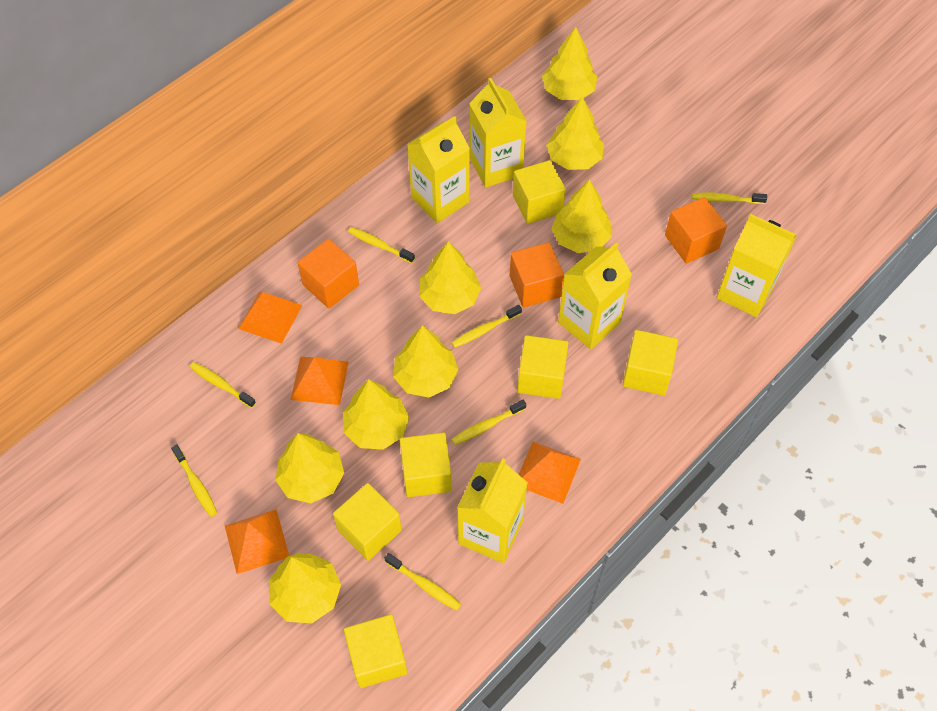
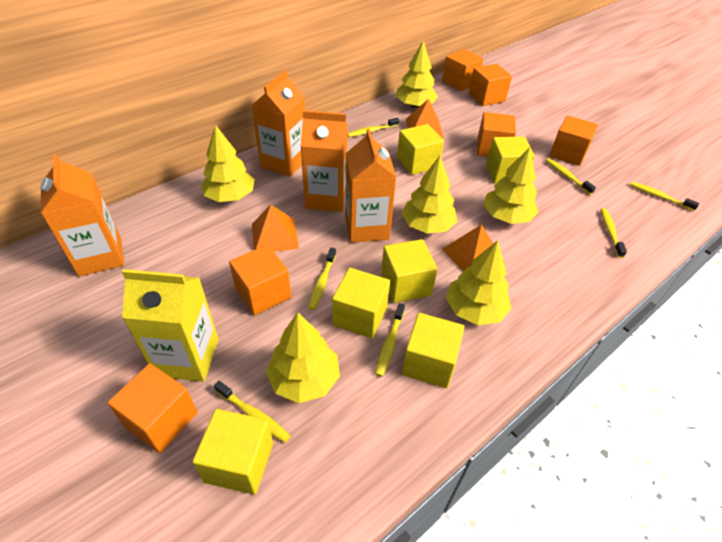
orange carton: none = 0 -> [40,154,125,277] [252,70,305,177] [301,110,348,212] [345,129,396,243] = 4
orange cube: [297,239,359,308] [510,242,564,307] [665,197,727,263] = 3 -> [107,363,198,453] [229,245,291,315] [442,49,484,91] [469,64,512,106] [477,112,516,157] [549,115,598,166] = 6
orange pyramid: [225,509,289,574] [238,291,302,344] [291,357,349,405] [519,442,581,504] = 4 -> [252,205,299,252] [406,99,444,138] [442,224,504,272] = 3
yellow carton: [407,116,470,223] [457,459,528,563] [469,78,527,188] [558,242,632,349] [717,214,796,317] = 5 -> [122,269,219,382] = 1
yellow tree: [269,553,341,623] [275,433,344,503] [343,379,409,450] [393,325,458,398] [419,241,481,314] [542,27,597,100] [547,97,604,170] [551,179,612,253] = 8 -> [200,125,255,202] [266,312,340,403] [396,41,438,108] [401,156,457,234] [446,240,512,325] [483,147,539,224] = 6

